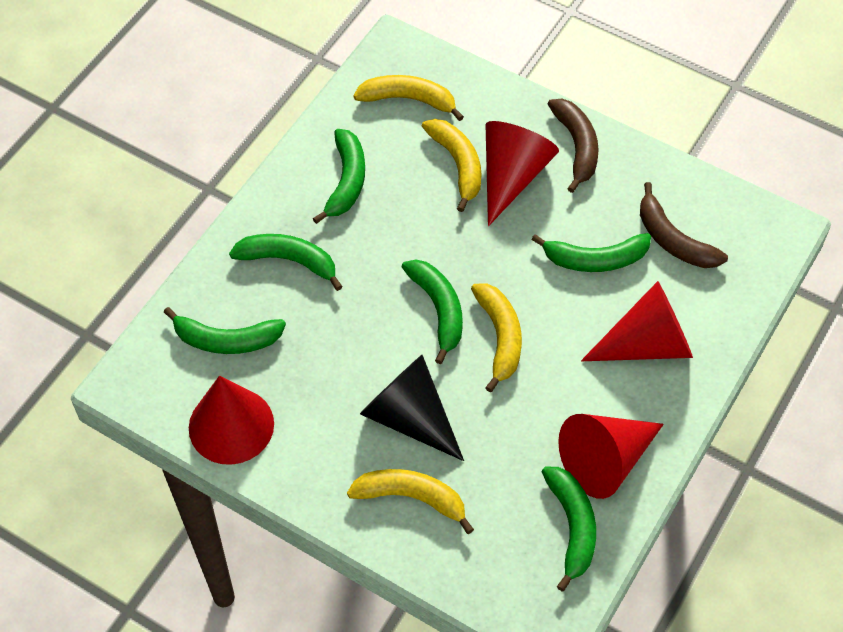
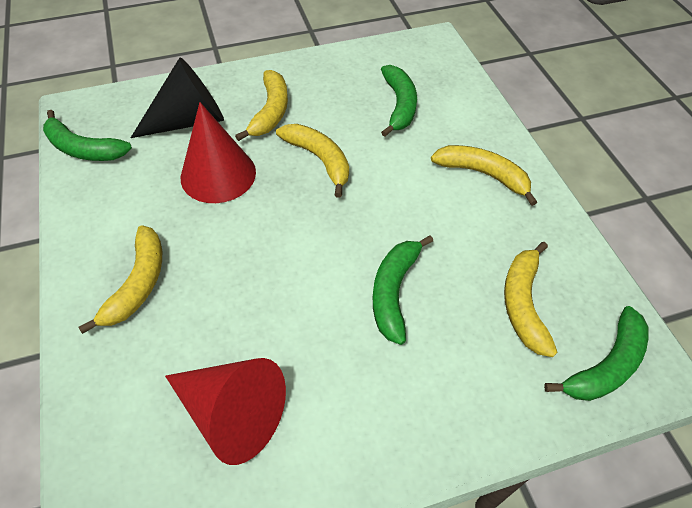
brown banana: [548,99,599,193] [640,182,728,268] = 2 -> none = 0
green banana: [164,307,286,354] [229,234,343,291] [313,129,365,224] [402,260,463,364] [531,233,651,272] [542,467,596,591] = 6 -> [43,110,132,161] [373,235,433,345] [381,65,417,137] [544,306,648,401] = 4
red cone: [189,376,274,465] [485,121,559,226] [558,414,664,499] [581,281,693,361] = 4 -> [165,358,286,465] [181,102,256,203] = 2
yellow banana: [347,469,474,534] [354,75,464,121] [422,119,482,212] [471,283,522,392] = 4 -> [78,225,162,334] [235,70,288,141] [276,124,349,198] [431,145,537,206] [504,242,557,357] = 5

